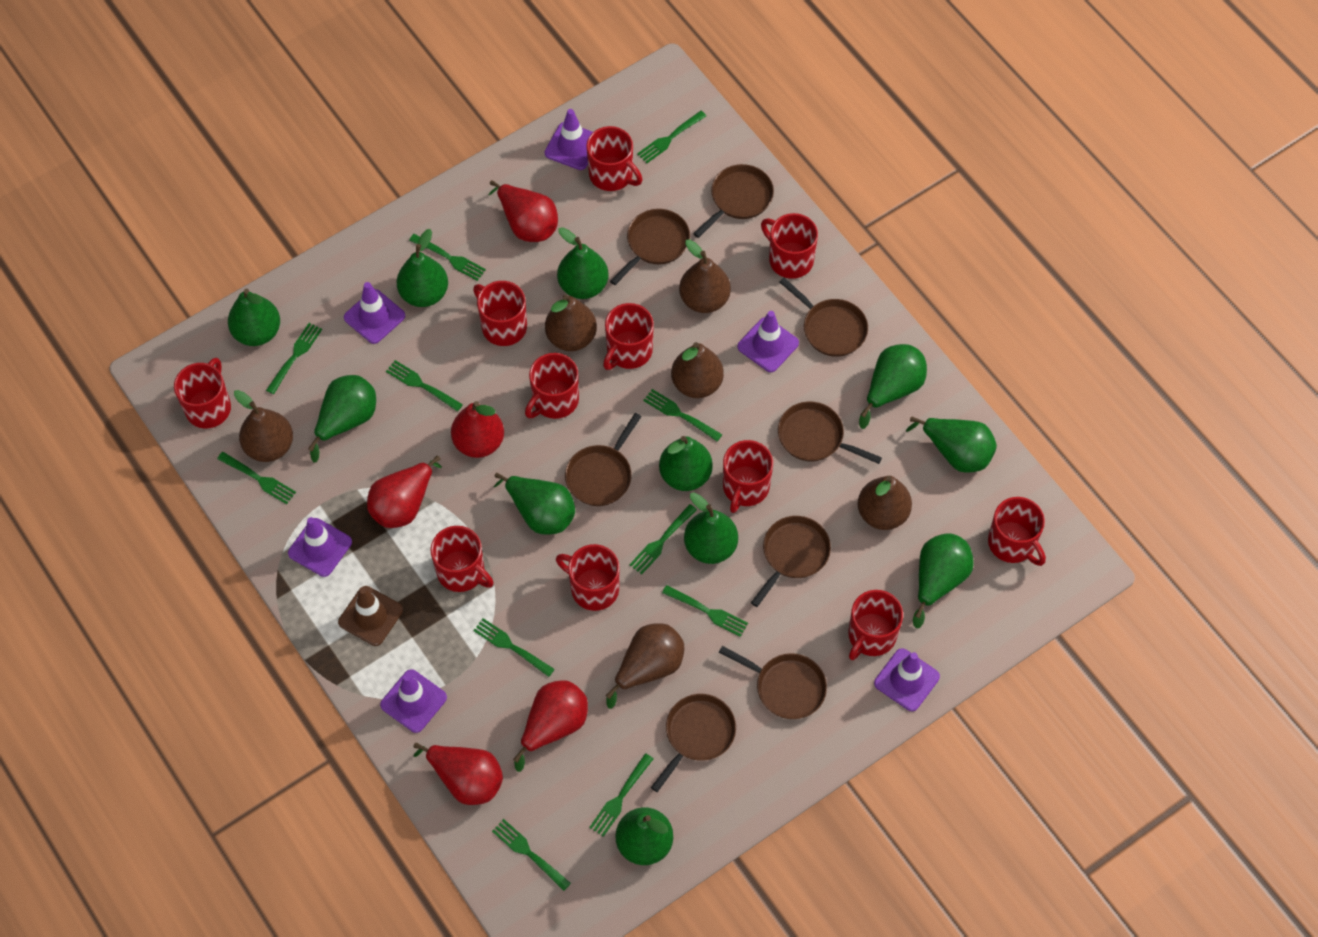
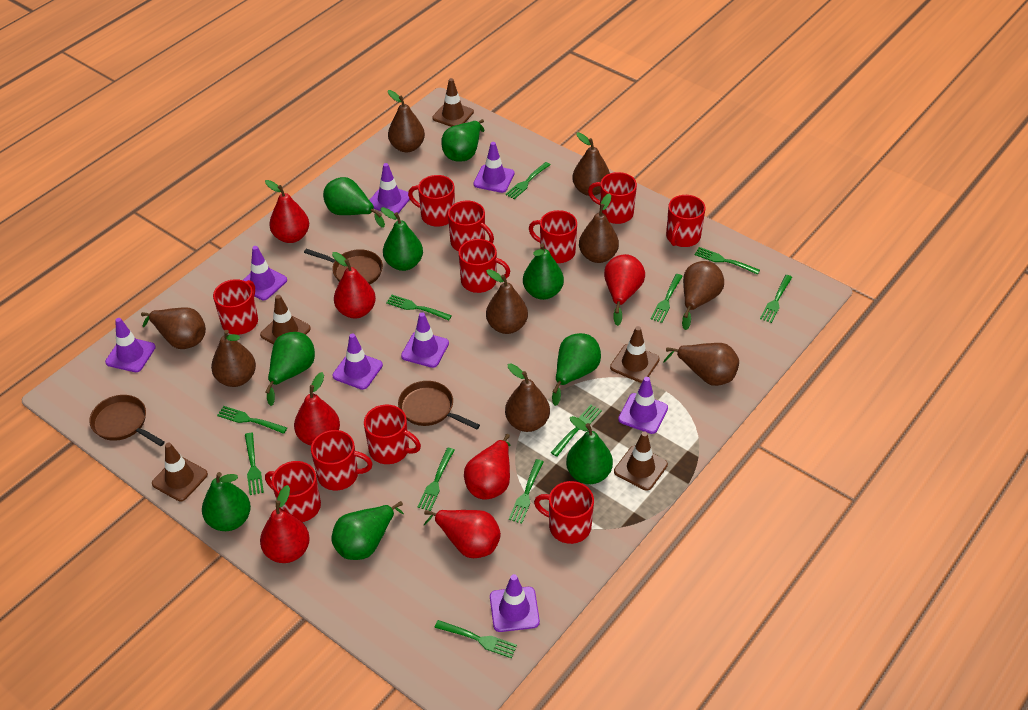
brown pan: [565,413,642,506] [610,209,690,285] [651,694,736,792] [693,164,774,238] [719,646,827,719] [751,516,831,607] [778,401,882,464] [780,278,868,357] = 8 -> [89,395,165,446] [304,249,383,284] [398,381,480,430] = 3
brown pear: [234,390,293,462] [545,294,597,351] [606,623,684,709] [671,342,724,398] [679,239,731,313] [858,476,912,530] = 6 -> [141,307,206,349] [211,330,256,387] [388,90,425,153] [486,269,528,334] [505,364,550,432] [572,132,610,196] [579,193,619,263] [663,343,739,386] [682,261,724,330] = 9
brown traffic cone: [338,586,403,646] = 1 -> [152,443,208,501] [260,295,311,344] [432,78,474,127] [610,326,660,383] [614,431,668,491] = 5
green pear: [228,289,280,346] [308,375,376,462] [397,229,448,307] [494,473,575,535] [557,227,609,299] [615,807,673,865] [659,436,713,491] [684,492,738,564] [859,344,927,429] [906,417,997,473] [913,533,974,628] = 11 -> [202,472,251,531] [265,332,315,406] [323,177,385,228] [332,501,404,560] [381,207,423,271] [441,119,484,162] [523,243,564,300] [552,333,601,406] [566,416,613,484] = 9
purple traffic cone: [288,517,352,577] [344,282,405,344] [380,669,447,733] [545,109,593,170] [737,311,799,372] [874,648,940,711] = 6 -> [105,318,156,372] [243,246,287,300] [332,333,383,390] [369,163,410,214] [401,312,449,368] [473,142,514,193] [490,574,540,632] [618,377,668,434] = 8
red pear: [367,456,442,528] [414,743,503,805] [451,401,504,458] [488,180,558,242] [513,680,588,772] = 5 -> [260,485,310,563] [265,180,309,243] [294,372,340,446] [332,252,376,318] [424,510,501,558] [464,434,510,499] [604,254,645,326] = 7

